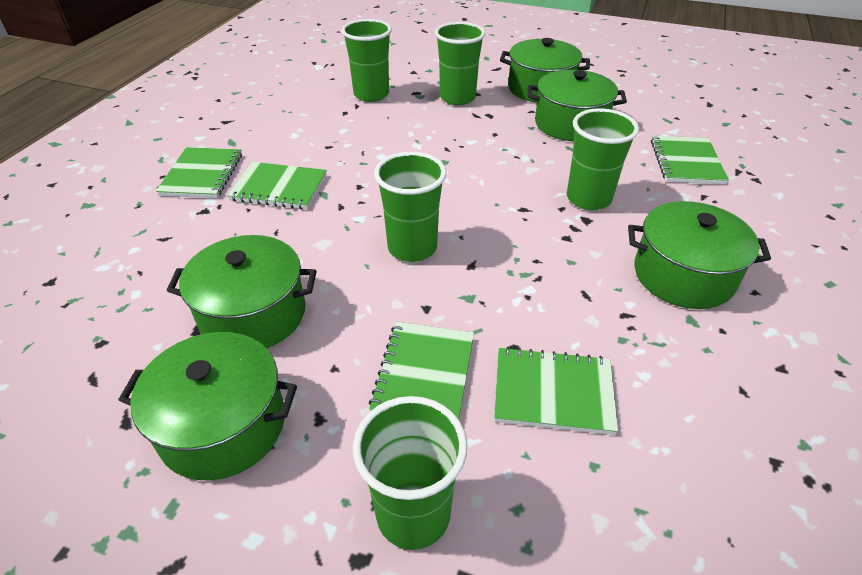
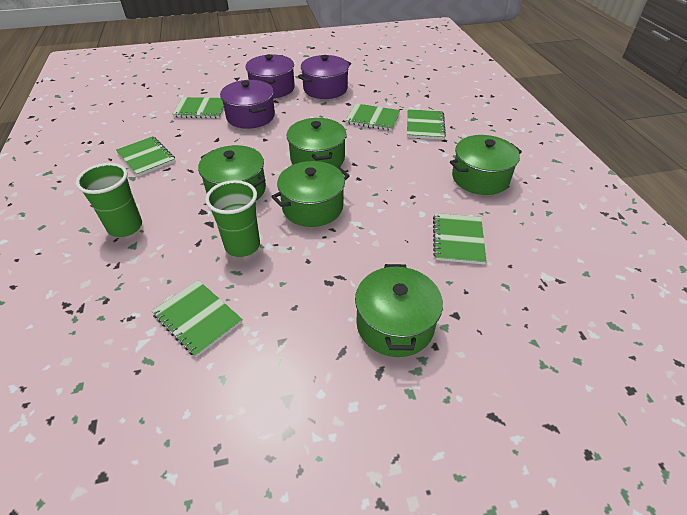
green cup: [342,19,392,102] [353,396,468,550] [374,152,446,262] [435,22,485,105] [567,108,639,210] = 5 -> [76,163,142,237] [205,180,260,257] = 2
green notebook: [156,147,242,198] [227,162,327,209] [369,322,474,419] [494,347,618,435] [651,136,729,184] = 5 -> [116,136,176,177] [152,280,242,357] [172,97,224,118] [345,103,400,131] [407,109,446,140] [433,213,487,265] = 6
purple pot: none = 0 -> [220,80,275,129] [245,54,295,98] [298,55,351,99] = 3

